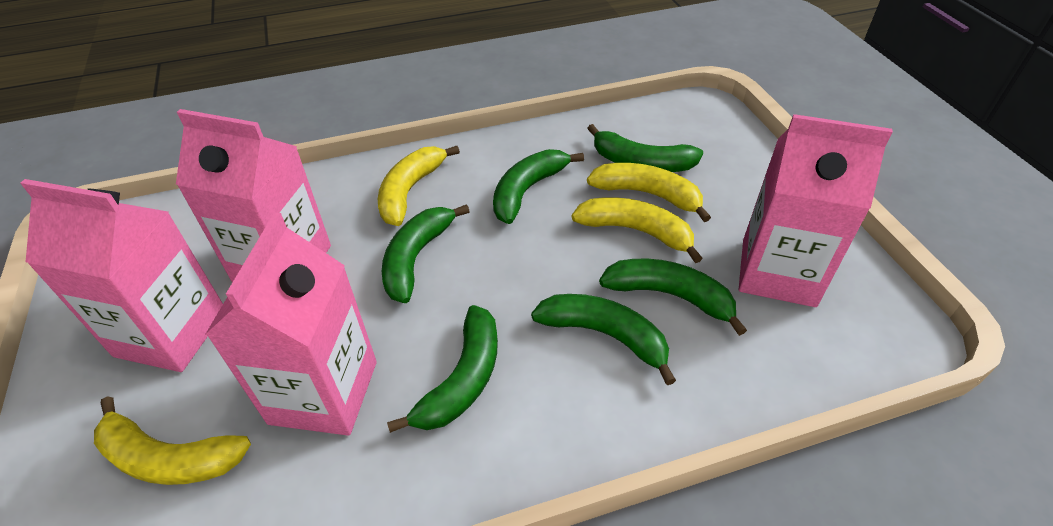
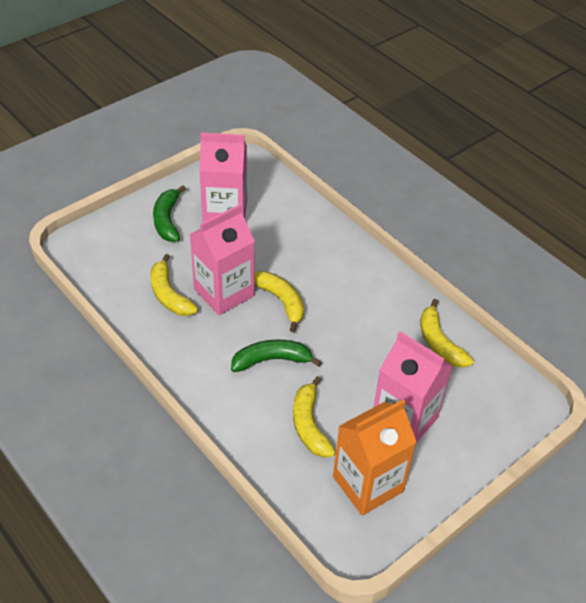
green banana: [381,204,470,303] [387,305,498,433] [493,149,584,224] [531,294,676,385] [587,124,704,172] [599,259,747,336] = 6 -> [153,185,186,242] [231,339,322,372] = 2
orange carton: none = 0 -> [333,399,417,516] = 1
pink carton: [20,179,223,372] [176,109,331,282] [205,212,377,436] [739,114,893,307] = 4 -> [190,204,255,315] [199,133,247,222] [373,331,452,443] = 3

